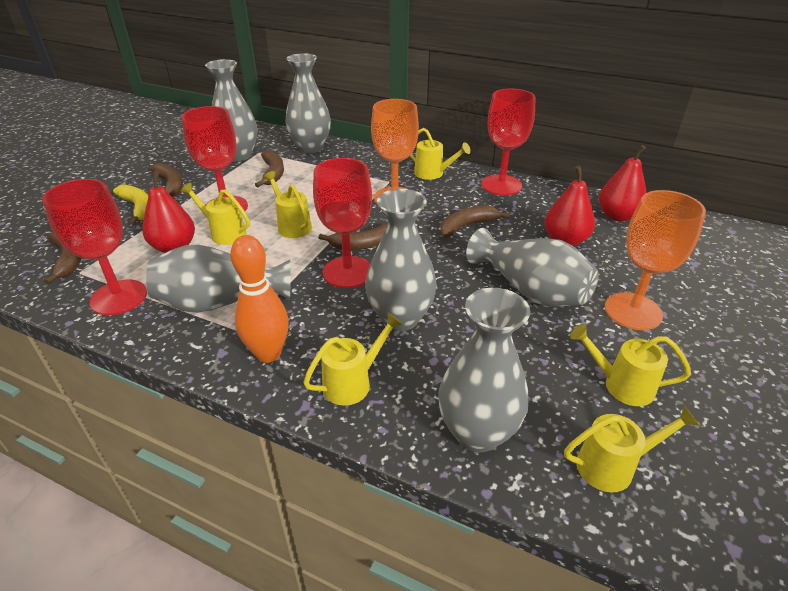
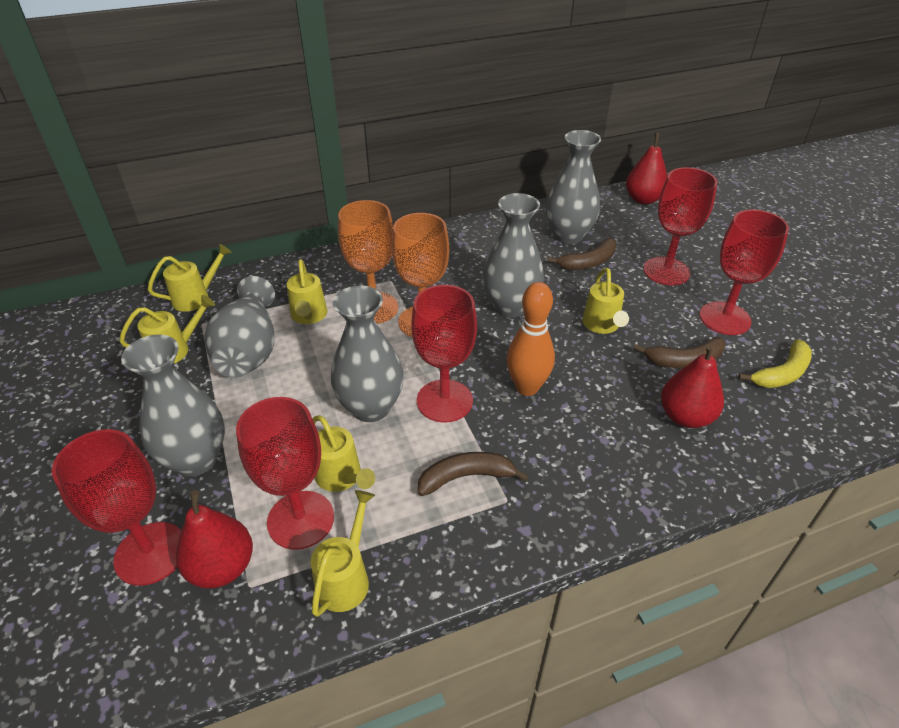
brown banana: [44,232,82,284] [150,163,183,197] [255,151,284,188] [318,222,388,250] [440,205,510,237] = 5 -> [418,452,529,496] [547,238,616,270] [634,337,726,368] = 3
grey vase: [146,244,291,313] [205,59,257,161] [285,53,331,153] [365,189,437,331] [438,288,530,452] [466,228,599,306] = 6 -> [121,335,225,477] [204,276,275,378] [331,286,404,422] [482,193,544,318] [546,130,601,244] = 5
red goblet: [42,179,147,315] [182,106,248,211] [313,158,372,288] [481,89,536,195] = 4 -> [52,429,181,586] [236,397,334,550] [411,285,477,422] [643,167,717,286] [699,210,789,335] = 5

